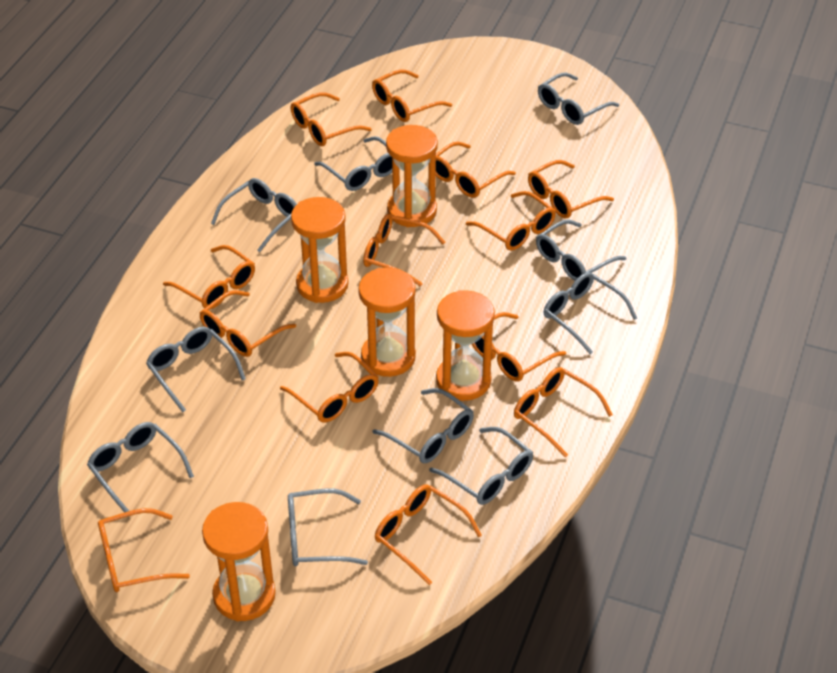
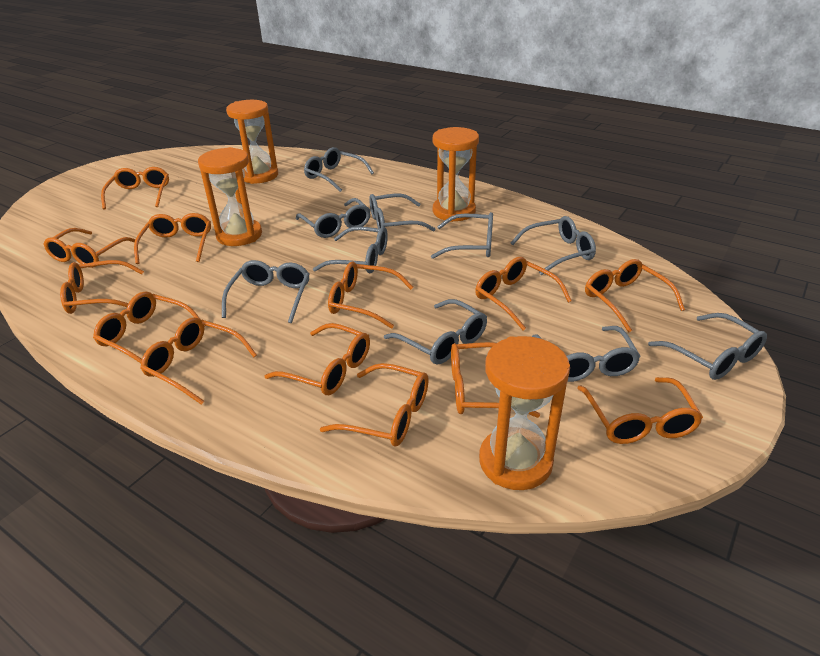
orange hourglass: [202,502,276,621] [291,197,348,303] [358,267,416,377] [386,125,438,227] [436,290,495,401] = 5 -> [198,147,262,246] [226,100,278,184] [433,127,479,222] [479,336,570,490] = 4

